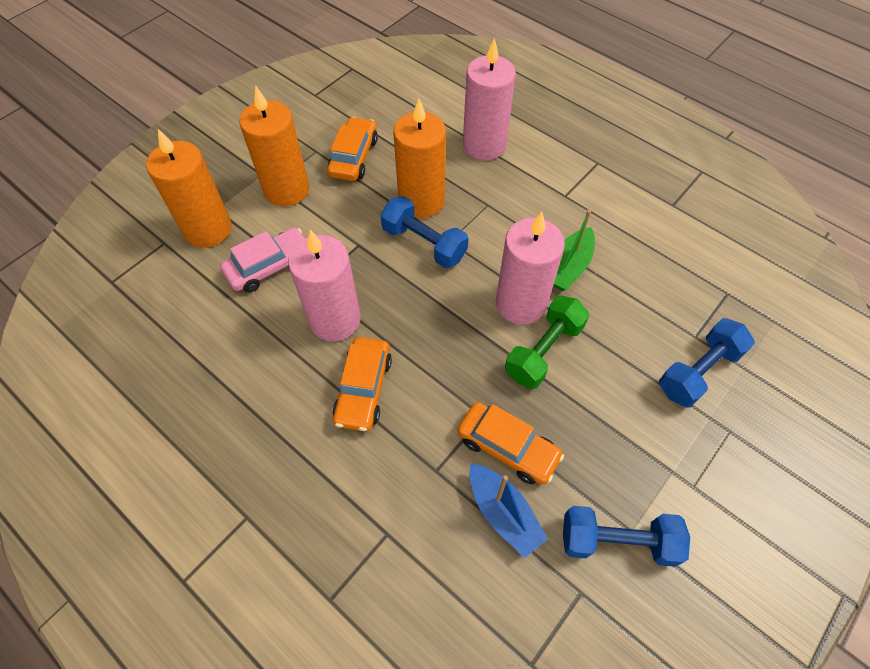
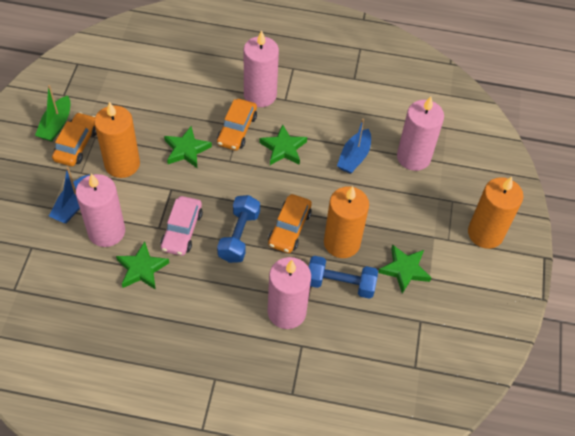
blue boat: [470,464,548,558] = 1 -> [49,167,90,223] [337,119,371,174] = 2
blue dumbbell: [380,196,469,268] [563,506,690,567] [659,318,755,408] = 3 -> [217,195,260,263] [309,256,378,299] = 2
green dumbbell: [505,295,589,389] = 1 -> none = 0
green star: none = 0 -> [116,241,169,290] [164,126,212,168] [260,124,307,165] [378,244,431,294] = 4
pink candle: [288,230,361,341] [463,38,516,160] [496,212,565,325] = 3 -> [76,173,125,247] [244,30,279,107] [267,257,311,329] [397,96,444,171] = 4

